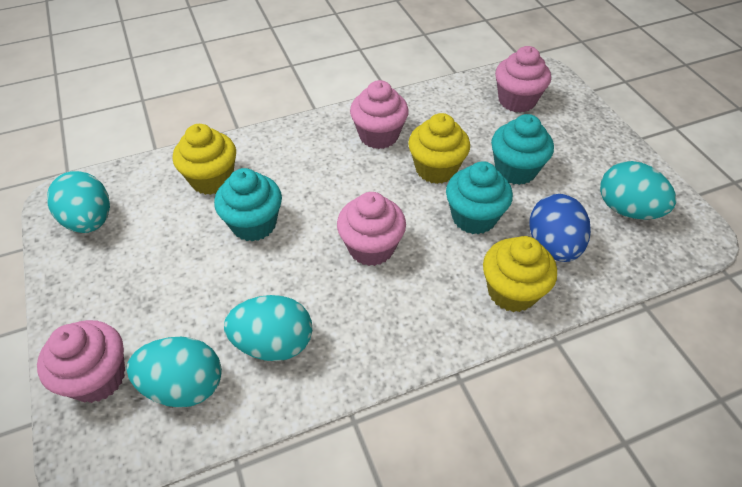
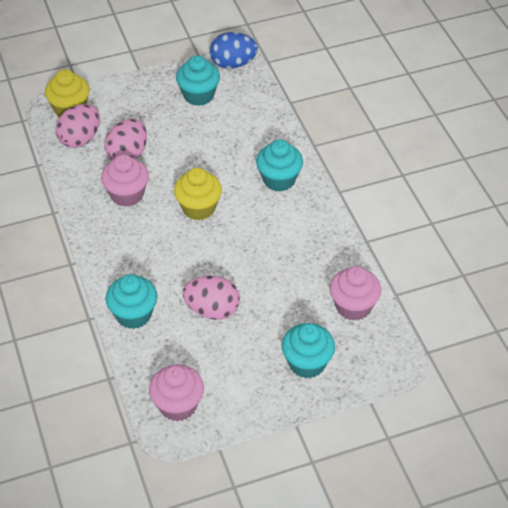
pink cupcake: [37,320,125,403] [337,192,406,266] [350,80,409,149] [495,46,551,113] = 4 -> [101,154,149,207] [149,365,204,422] [330,266,381,321] = 3
pink egg: none = 0 -> [55,104,100,148] [105,119,147,160] [182,275,240,320] = 3
turquoise cupcake: [214,168,282,242] [446,161,513,234] [491,114,554,185] = 3 -> [105,274,157,329] [176,55,220,106] [256,140,303,191] [282,323,335,378] = 4
turquoise egg: [47,171,110,233] [127,337,222,408] [224,295,312,361] [600,161,676,220] = 4 -> none = 0
yellow cupcake: [173,124,236,195] [408,113,470,184] [483,236,557,312] = 3 -> [45,69,90,117] [174,168,222,220] = 2

